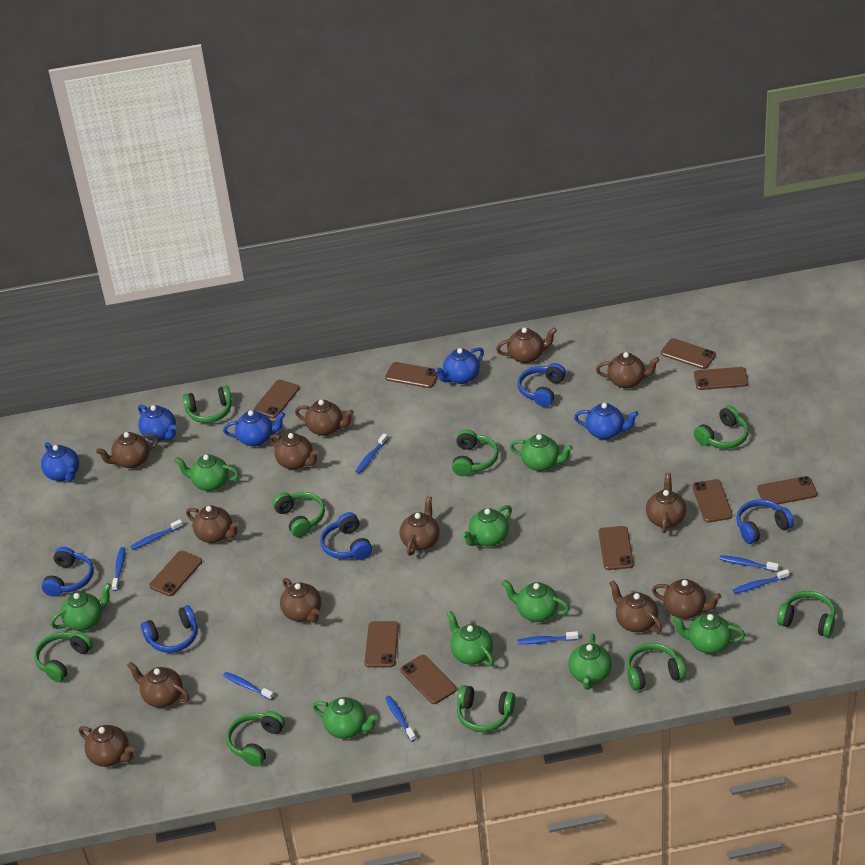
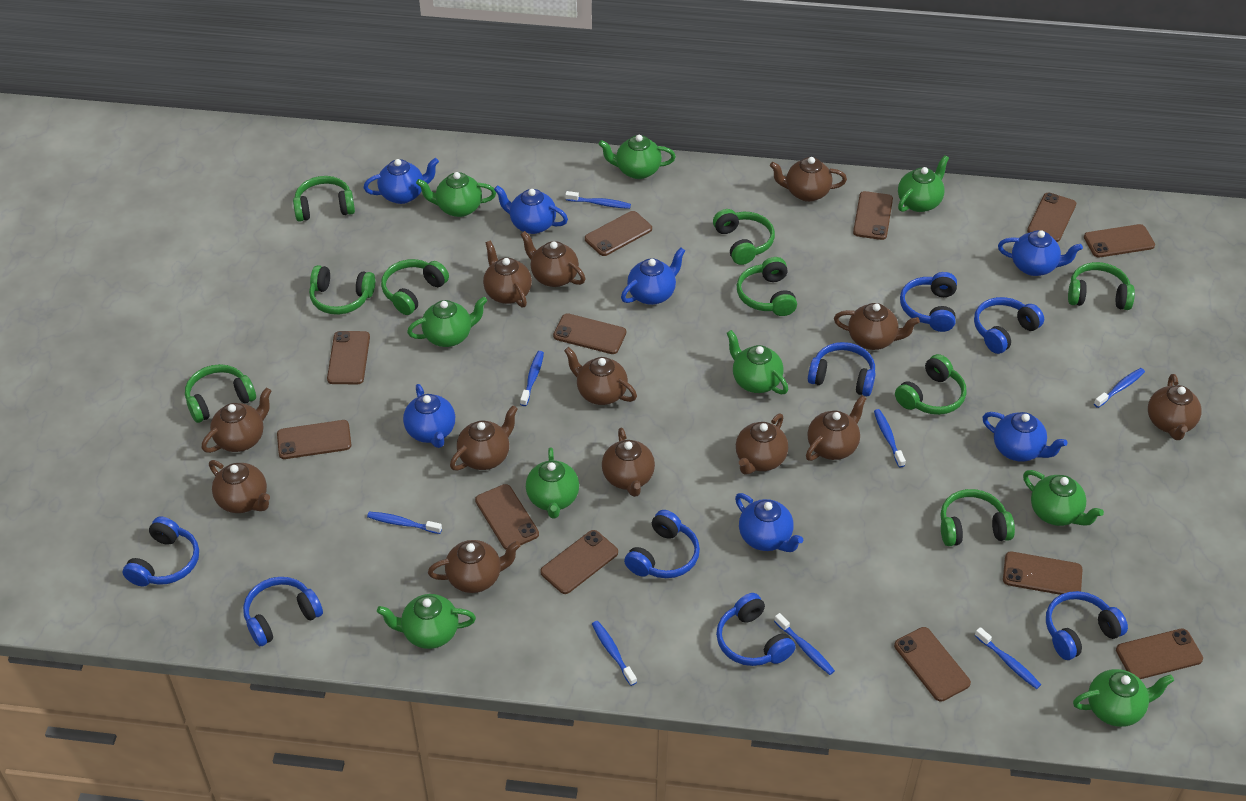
blue headphones: [41,547,94,597] [141,605,198,653] [320,512,372,560] [518,363,566,407] [736,499,794,544] = 5 -> [123,517,199,587] [243,577,323,646] [624,510,700,578] [716,593,796,666] [808,342,875,396] [900,272,957,332] [974,297,1044,354] [1046,591,1128,660] = 8
blue teapot: [41,442,79,481] [138,404,176,441] [223,410,285,446] [435,347,484,384] [574,403,639,440] = 5 -> [363,158,439,204] [403,384,455,448] [494,185,568,234] [621,248,685,305] [735,493,803,552] [982,412,1067,462] [998,230,1083,276] = 7
brown phone: [149,551,202,596] [254,380,299,418] [365,621,399,668] [385,362,438,388] [401,655,457,704] [599,526,634,570] [661,338,716,369] [692,479,733,523] [694,367,748,390] [757,476,817,504] = 10 -> [277,420,351,459] [327,331,370,384] [475,484,539,549] [540,530,618,594] [553,313,626,354] [585,211,652,256] [853,191,893,240] [894,627,971,702] [1003,551,1082,595] [1027,193,1076,242] [1084,224,1155,257] [1116,628,1203,679] = 12

